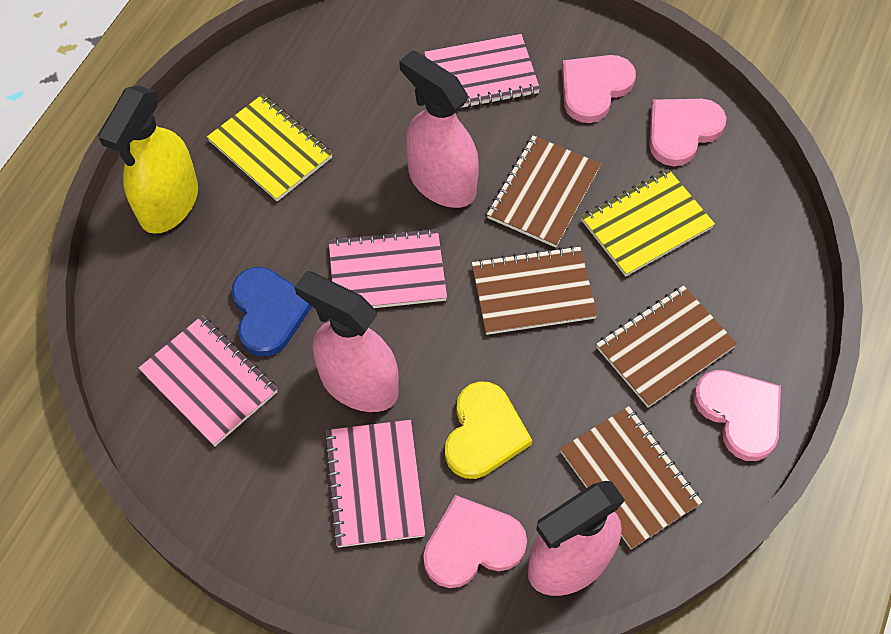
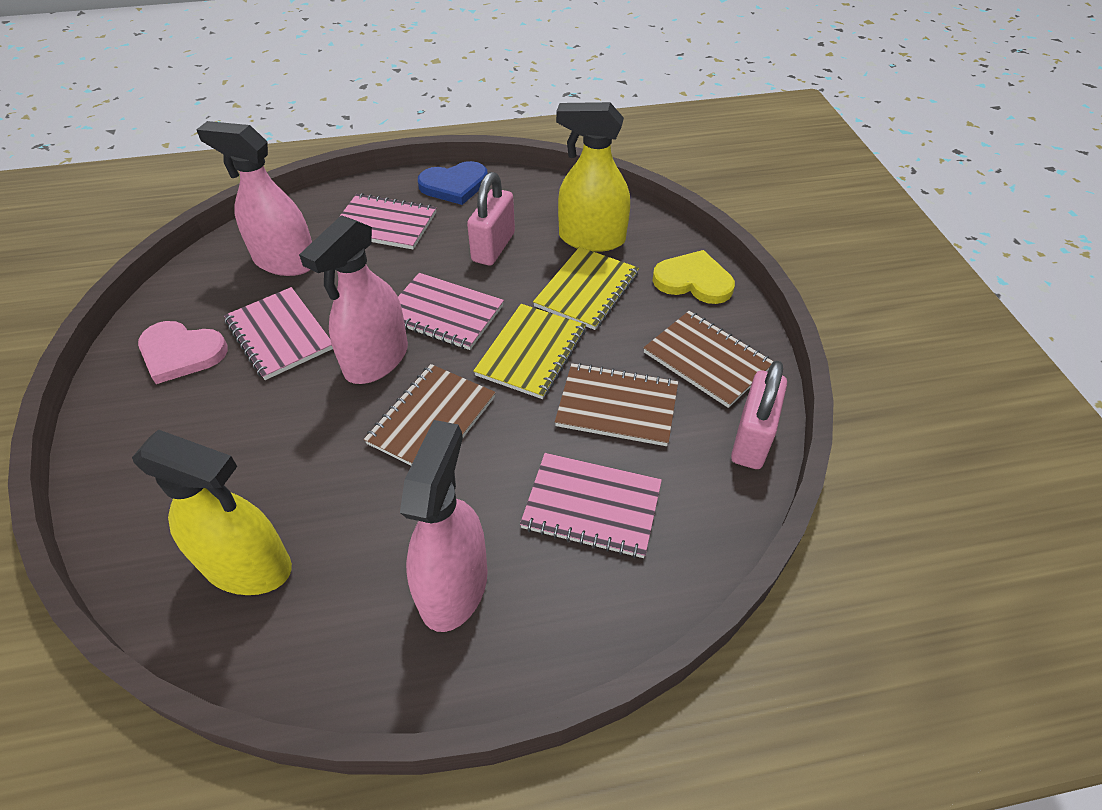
brown notebook: [472,246,598,335] [487,135,601,248] [560,406,702,549] [596,285,737,407] = 4 -> [364,364,496,465] [555,363,678,446] [644,311,774,408] = 3
pink heart: [423,495,527,588] [562,55,636,123] [649,99,727,166] [694,370,781,461] = 4 -> [138,321,228,384] = 1
pink padlock: none = 0 -> [467,172,515,266] [731,361,787,469] = 2
yellow spray bottle: [98,86,198,234] = 1 -> [132,429,292,595] [556,102,630,252] = 2

